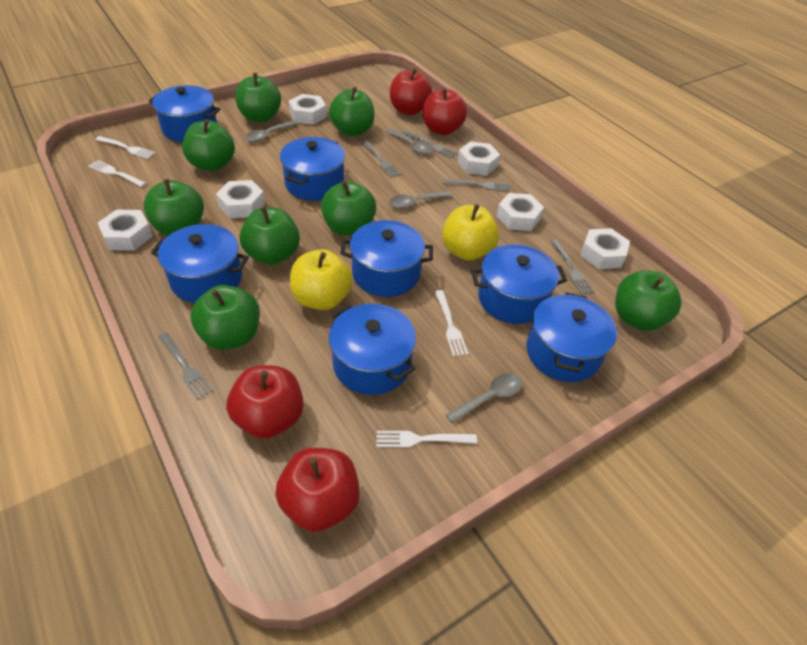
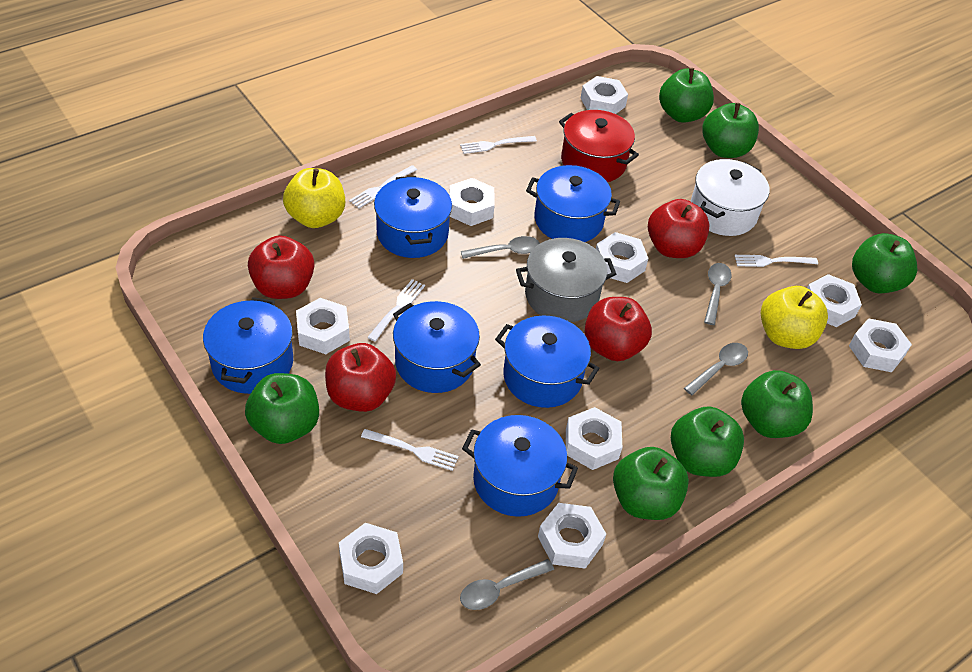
blue pot: [149,85,220,142] [151,224,249,303] [280,137,345,201] [329,304,416,395] [340,220,433,297] [471,244,567,324] [526,292,617,382] = 7 -> [203,297,293,394] [374,176,452,258] [393,301,481,393] [462,415,578,517] [495,316,600,408] [526,165,620,242] = 6
green apple: [143,179,204,236] [182,119,235,171] [191,285,260,350] [235,73,281,122] [240,207,300,265] [321,181,376,236] [329,87,375,136] [615,271,681,331] = 8 -> [245,373,319,444] [613,447,689,520] [659,68,714,123] [671,406,744,477] [702,103,759,158] [741,370,813,438] [852,233,917,294] = 7
grey fork: [159,332,212,400] [361,141,401,178] [402,130,457,158] [443,179,510,192] [550,240,594,295] = 5 -> none = 0
grey pot: none = 0 -> [516,238,616,322] = 1
red pot: none = 0 -> [559,110,639,182] = 1
white fork: [88,160,146,187] [95,136,156,159] [377,431,477,448] [435,290,468,357] = 4 -> [349,165,417,208] [361,429,459,471] [367,279,425,341] [460,136,537,154] [734,255,818,267] = 5
white nut: [98,210,153,251] [216,180,265,218] [289,94,327,125] [457,141,500,176] [496,193,544,231] [580,228,630,269] = 6 -> [296,298,350,354] [339,523,403,594] [449,178,495,226] [538,503,606,569] [566,407,622,470] [581,76,628,114] [596,232,649,283] [807,274,862,327] [849,318,912,372] = 9
white pot: none = 0 -> [690,159,769,236] = 1

